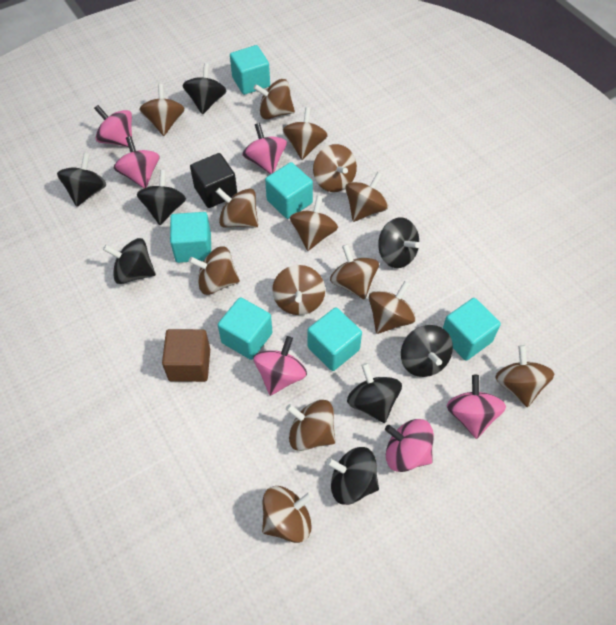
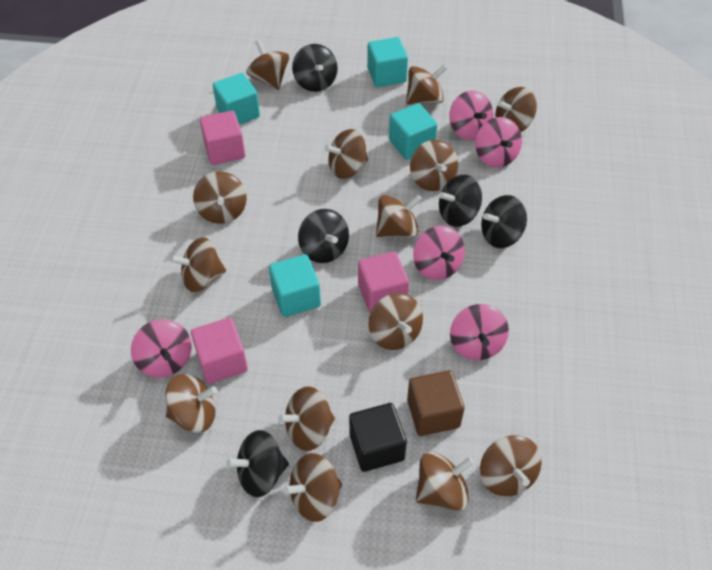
black spinning top: [57,153,106,207] [103,238,156,284] [137,170,186,225] [183,63,226,115] [326,447,379,505] [347,363,402,423] [378,218,420,268] [401,325,453,377] = 8 -> [226,430,289,497] [292,44,338,92] [298,209,349,263] [439,175,482,227] [481,195,527,248] = 5
pink cube: none = 0 -> [191,318,248,384] [200,111,245,165] [358,251,409,313] = 3
pink spinning top: [94,105,132,147] [114,136,159,188] [242,123,287,174] [254,336,307,396] [385,419,434,472] [446,375,506,439] = 6 -> [131,319,192,378] [413,226,465,280] [449,90,493,140] [450,304,509,360] [475,117,522,168] = 5
turquoise cube: [170,212,211,263] [218,297,272,360] [230,45,270,95] [265,162,313,219] [308,307,362,371] [443,298,501,361] = 6 -> [213,73,260,125] [269,254,321,317] [367,37,408,87] [389,103,438,160] = 4

